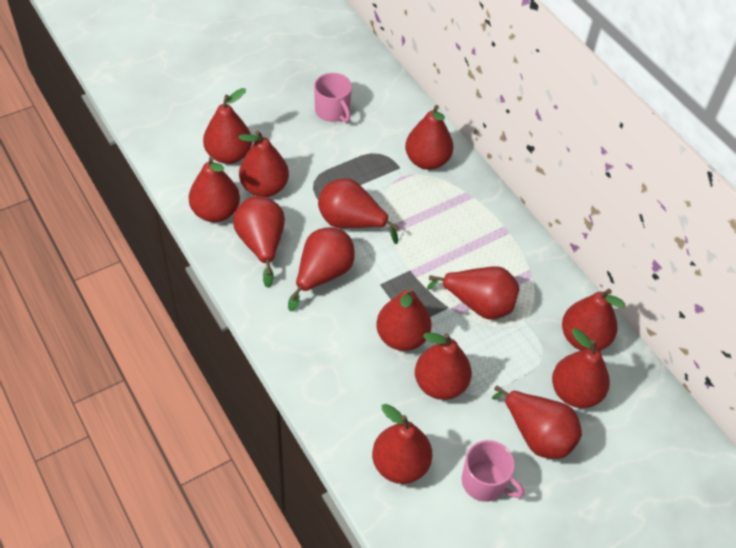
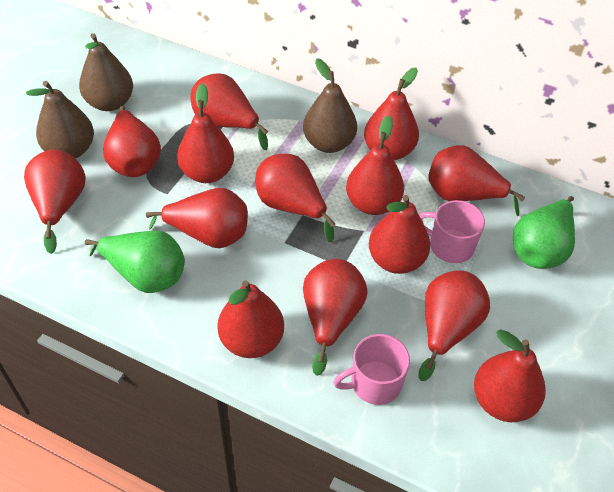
brown pear: none = 0 -> [26,81,94,158] [79,33,133,111] [303,58,357,153] = 3
green pear: none = 0 -> [85,231,185,293] [513,196,575,269] = 2

